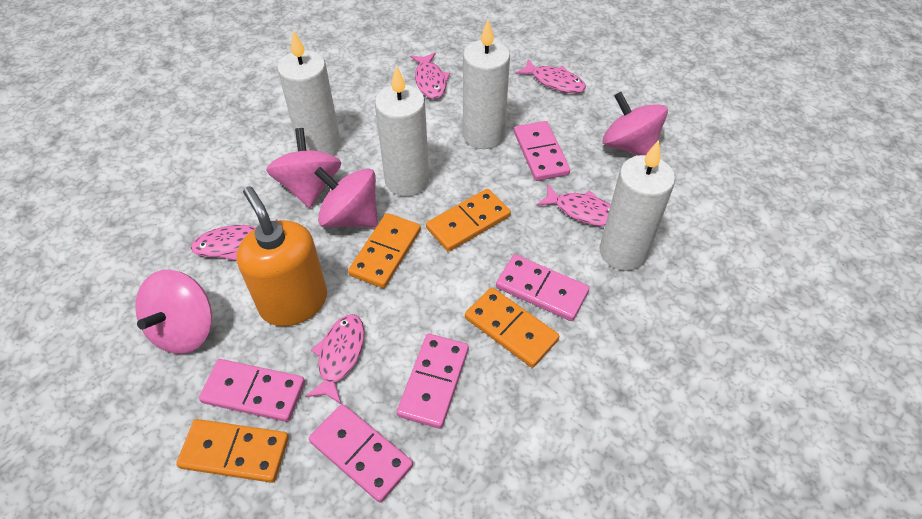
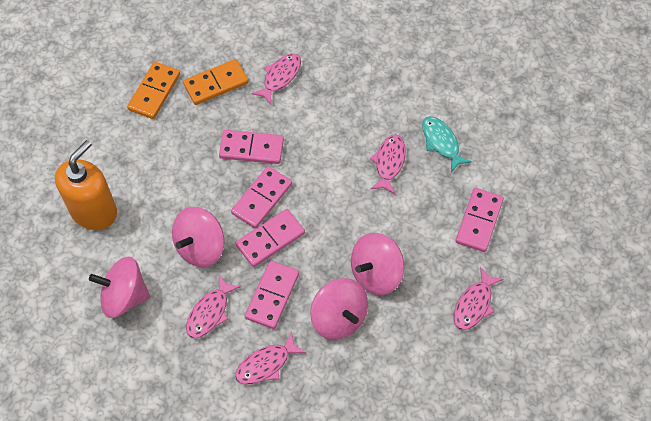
orange domino: [176,419,289,483] [348,213,421,288] [426,189,511,252] [465,287,559,368] = 4 -> [127,62,180,119] [183,59,249,105] = 2
turquoise fish: none = 0 -> [422,116,472,172] = 1
white candle: [277,30,341,155] [375,65,429,196] [463,20,510,149] [600,140,675,271] = 4 -> none = 0

